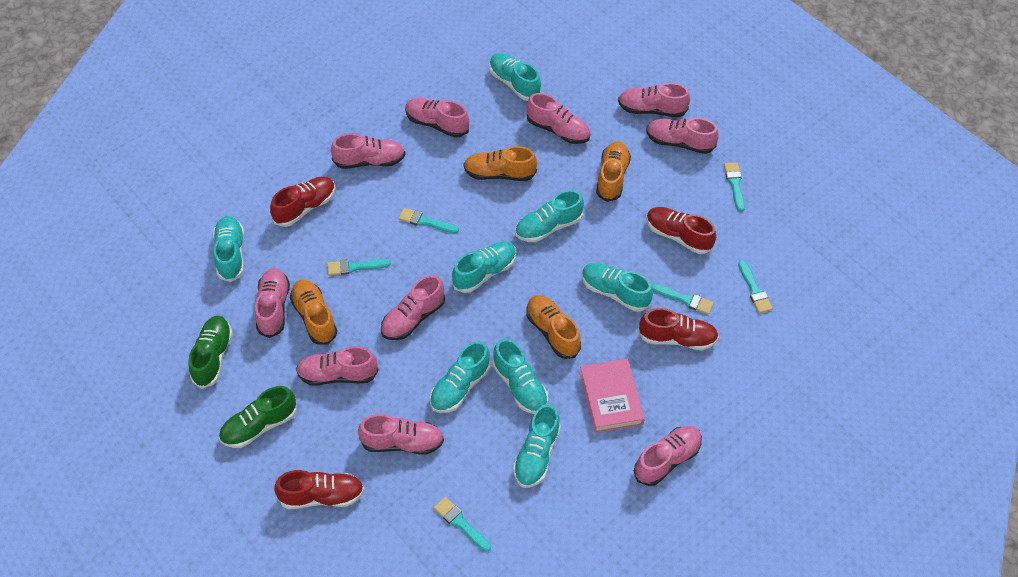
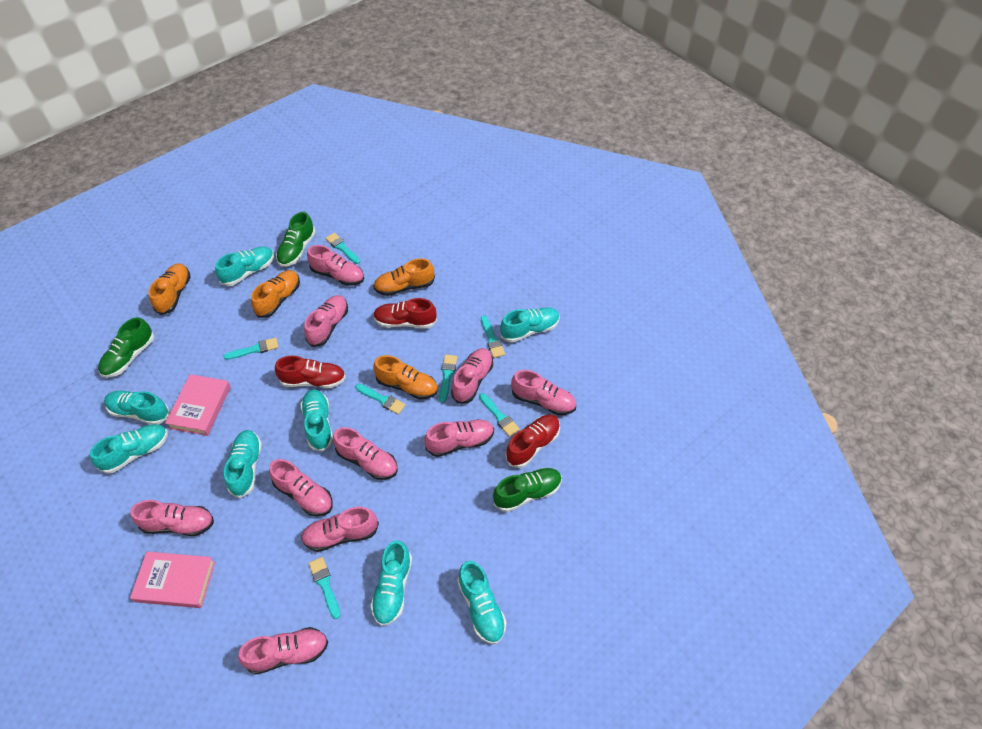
green shoe: [188,316,233,389] [219,386,297,448] = 2 -> [98,317,154,378] [276,212,316,267] [493,468,562,512] = 3
pink book: [579,359,645,433] = 1 -> [130,551,215,608] [165,374,231,436] = 2
red shoe: [270,177,335,227] [274,470,364,509] [638,308,719,350] [646,207,716,254] = 4 -> [275,356,346,388] [373,298,437,328] [505,415,560,468] = 3
turquoise brush: [327,259,391,276] [398,208,459,234] [434,497,491,552] [651,284,714,315] [724,162,745,212] [738,260,773,313] = 6 -> [223,338,279,360] [309,557,340,619] [325,233,360,264] [355,384,406,415] [439,355,457,402] [479,393,520,437] [481,315,505,358] = 7

